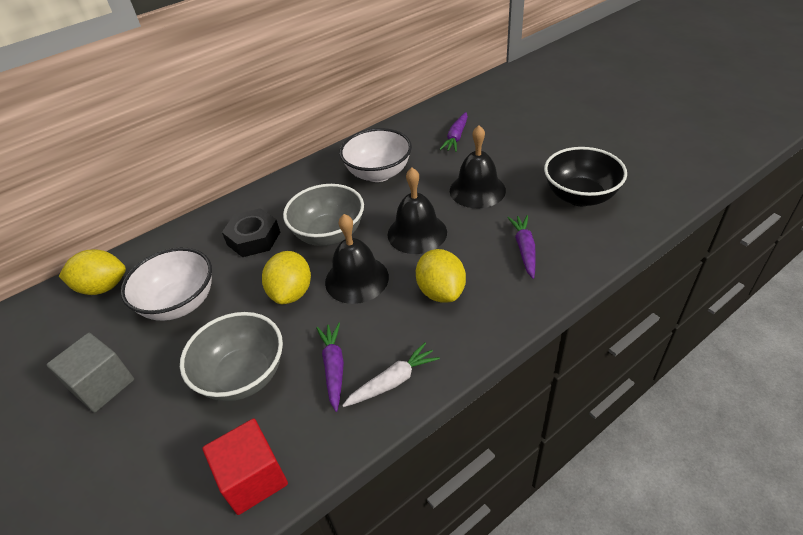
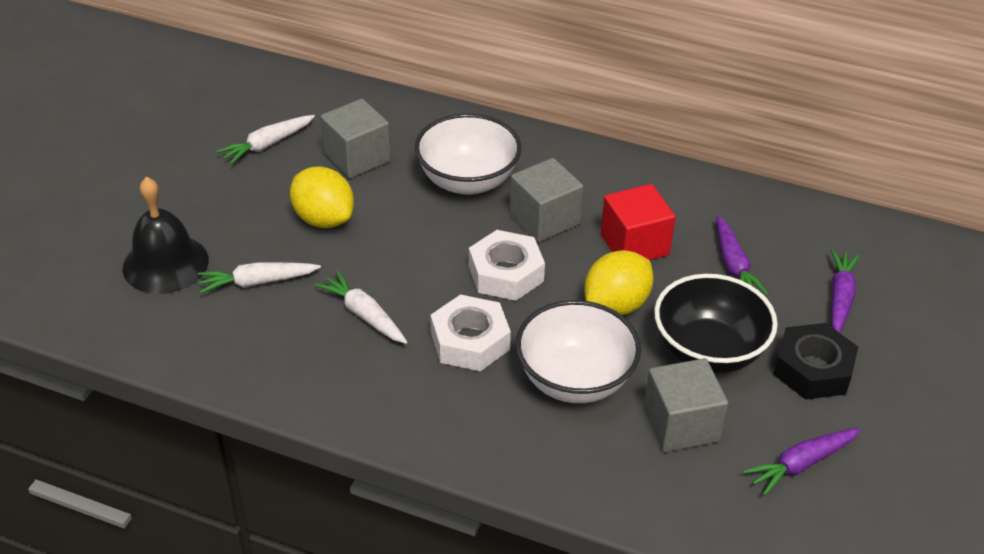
black bell: [325,214,389,304] [387,168,447,254] [450,125,506,208] = 3 -> [123,177,209,294] = 1
grey bowl: [180,312,283,401] [283,184,364,246] = 2 -> none = 0
grey cube: [47,333,134,413] = 1 -> [320,99,391,179] [510,158,584,242] [644,358,728,452] = 3
white carrot: [342,342,440,407] = 1 -> [198,262,321,294] [217,115,315,165] [315,271,407,344] = 3
white nut: none = 0 -> [430,294,511,371] [469,230,545,301] = 2
yellow lemon: [59,249,126,295] [262,251,311,304] [416,249,466,303] = 3 -> [290,166,354,228] [584,250,653,315] = 2

